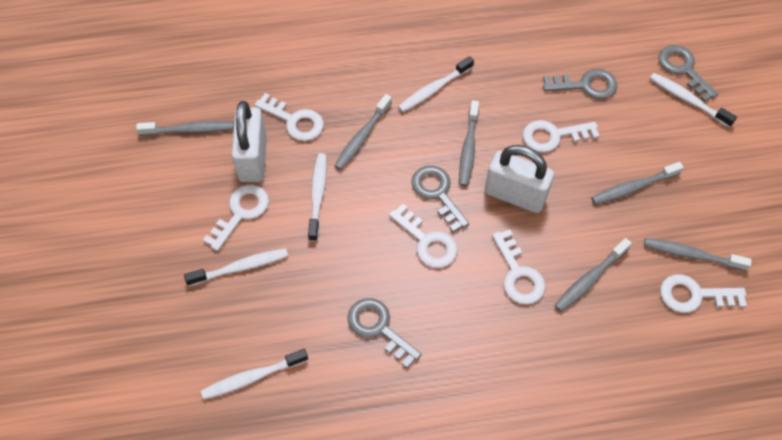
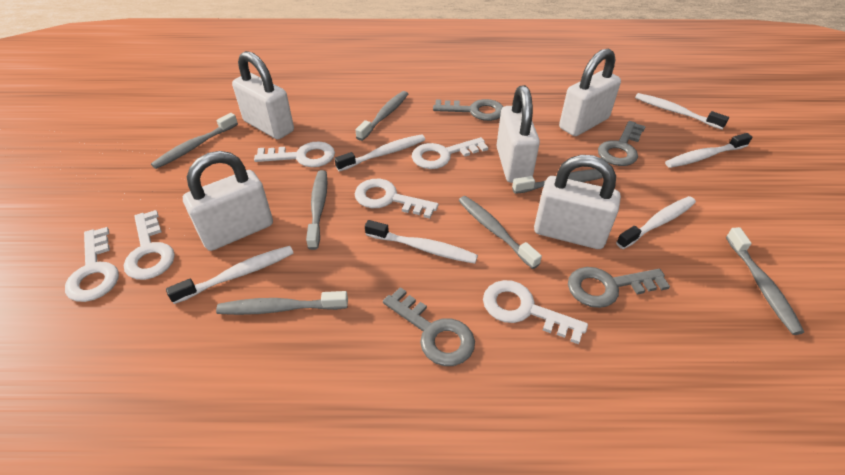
grey toothbrush: [136,121,234,136] [334,94,392,170] [459,100,479,187] [554,238,632,312] [591,162,684,205] [644,238,752,271] = 6 -> [151,113,238,169] [216,291,348,315] [306,170,327,250] [355,91,408,141] [458,196,542,269] [512,169,603,194] [726,227,804,335] = 7
white padlock: [232,101,267,182] [485,145,554,213] = 2 -> [183,151,273,251] [232,51,294,139] [496,85,540,183] [534,155,621,249] [559,49,621,136] = 5
white toothbrush: [184,248,288,286] [201,349,308,400] [308,153,327,242] [398,56,474,112] [650,73,737,128] = 5 -> [166,246,294,304] [334,134,425,172] [365,220,478,264] [616,196,696,249] [635,93,729,130] [665,133,752,168] = 6

